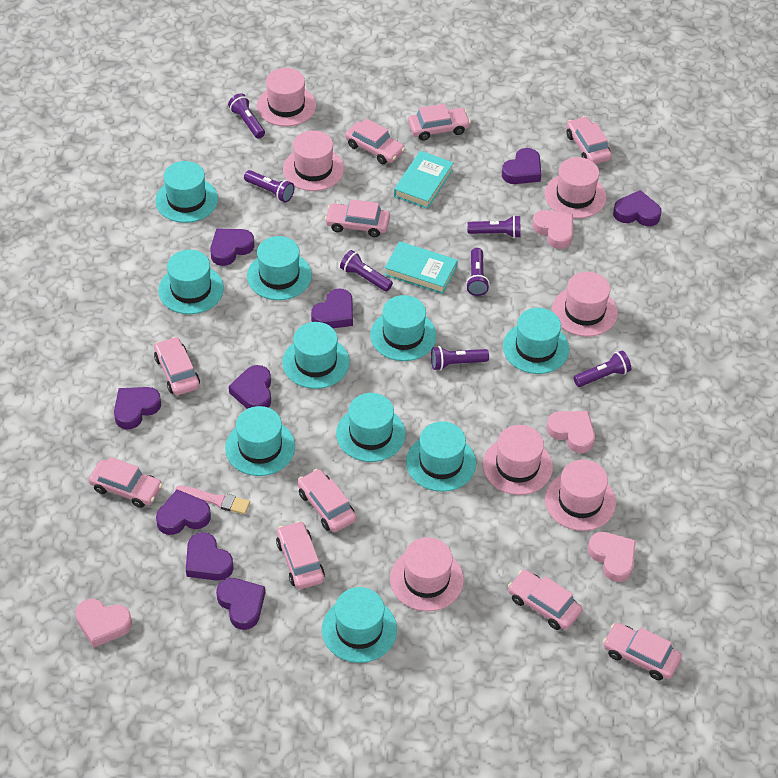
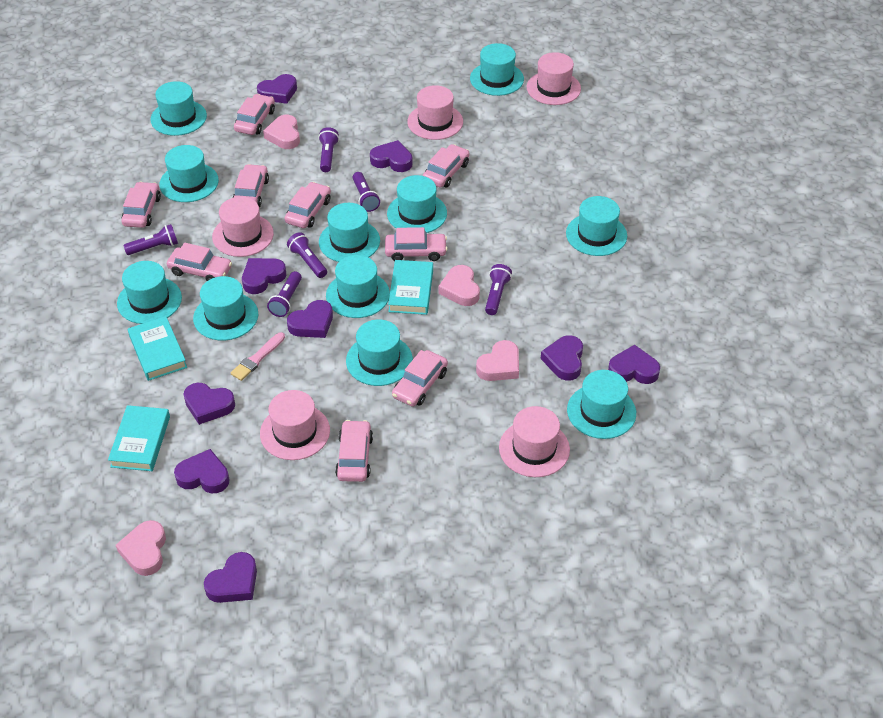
pink car: [89,457,163,508] [154,337,200,396] [276,521,325,589] [297,469,356,532] [325,199,390,237] [345,118,405,164] [408,104,471,141] [508,570,582,630] [567,116,612,164] [603,623,682,681] = 10 -> [121,182,161,228] [167,243,232,281] [232,164,269,207] [234,94,275,135] [285,182,331,228] [335,420,373,482] [385,227,448,261] [392,350,448,407] [423,144,470,187] = 9
pink hat: [257,68,316,126] [283,130,344,191] [390,537,464,611] [483,425,553,495] [545,157,606,219] [545,460,616,531] [552,272,618,337] = 7 -> [212,197,274,257] [260,390,330,460] [407,85,463,140] [499,406,570,477] [527,52,581,105] = 5
purple flashlight: [228,93,265,139] [244,170,295,203] [340,250,393,292] [431,346,489,371] [466,248,490,296] [467,215,520,238] [574,351,631,387] = 7 -> [123,224,178,255] [267,271,302,317] [287,232,327,278] [318,127,339,172] [352,172,380,212] [485,264,512,315] = 6
turquoise book: [384,241,458,294] [394,151,454,209] = 2 -> [108,405,170,471] [128,316,187,381] [388,260,433,315] = 3
turquoise hat: [155,161,218,223] [158,250,224,314] [225,406,295,476] [247,236,312,300] [282,322,350,389] [322,587,397,663] [336,393,406,462] [370,295,437,361] [406,421,476,492] [503,308,569,374] = 10 -> [117,261,182,324] [150,81,207,136] [159,145,219,202] [193,276,258,341] [319,203,380,262] [326,255,390,318] [346,319,413,386] [387,175,447,233] [470,43,524,96] [566,196,627,256] [567,370,636,439] = 11

